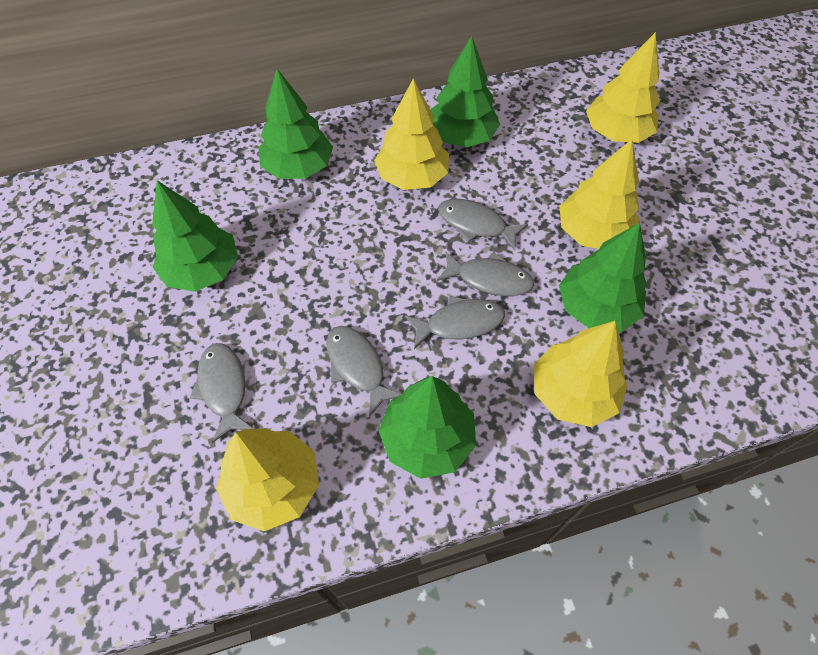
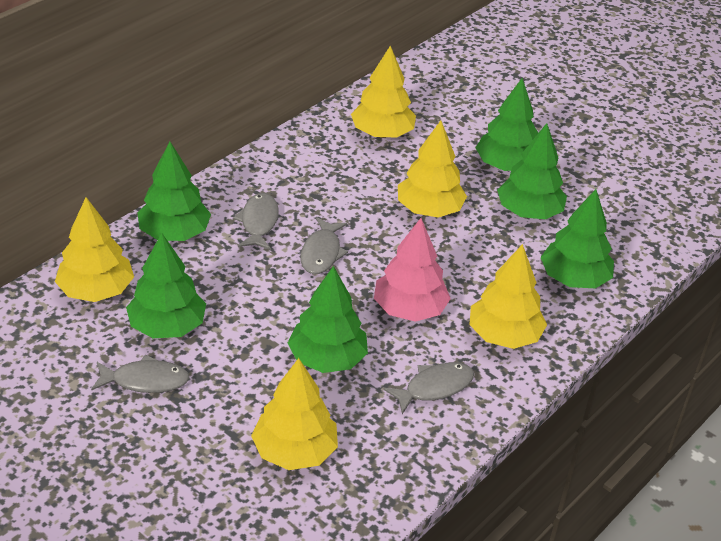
green tree: [152,180,238,292] [259,69,333,179] [378,376,476,479] [430,36,500,148] [559,223,647,332] = 5 -> [126,233,206,338] [137,142,211,241] [288,266,368,373] [476,78,538,171] [497,123,567,219] [541,189,614,288] = 6
grey fish: [190,343,253,443] [327,326,401,417] [405,296,505,349] [437,251,534,296] [438,199,528,251] = 5 -> [91,355,190,393] [233,193,279,250] [300,217,348,274] [383,362,474,414] = 4
pink tree: none = 0 -> [374,218,451,322] = 1

